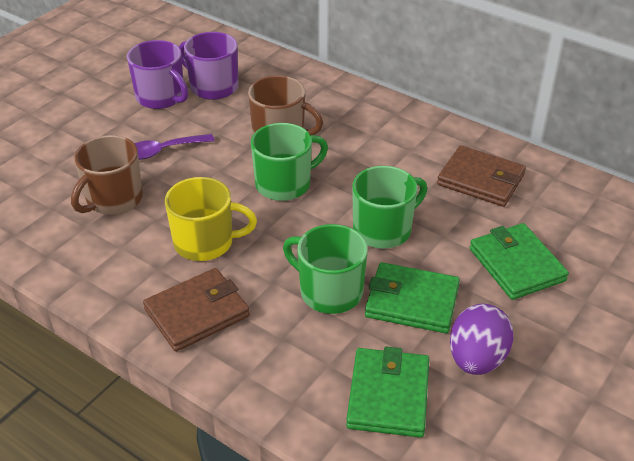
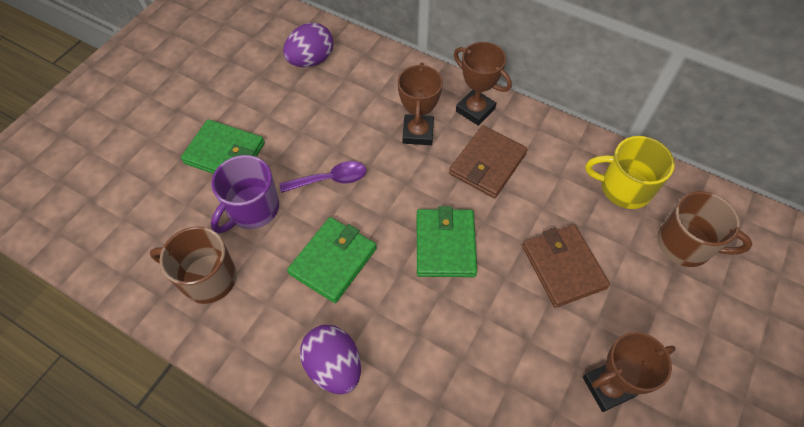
brown trophy: none = 0 -> [398,63,443,145] [454,42,512,126] [583,332,676,412] = 3
green mug: [251,123,328,201] [283,224,368,314] [352,166,427,249] = 3 -> none = 0
purple egg: [450,304,514,375] = 1 -> [283,22,334,67] [300,325,361,394] = 2
purple mug: [127,40,188,109] [179,32,238,100] = 2 -> [211,155,279,233] = 1

